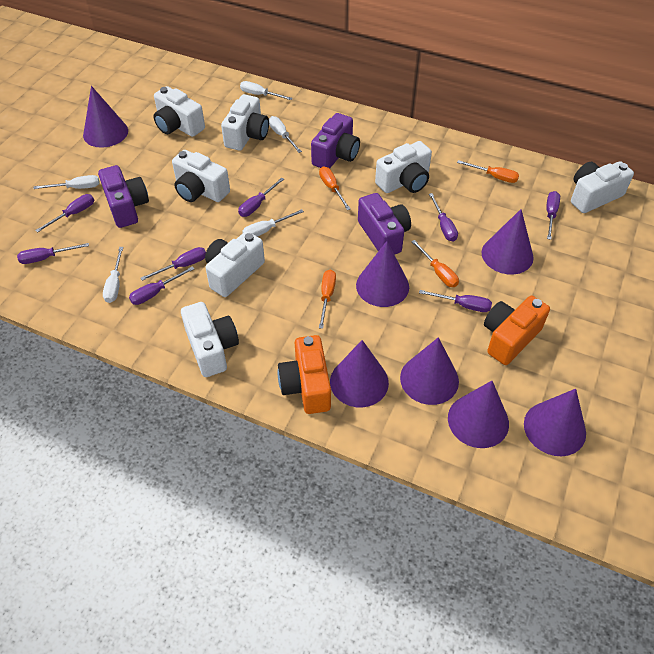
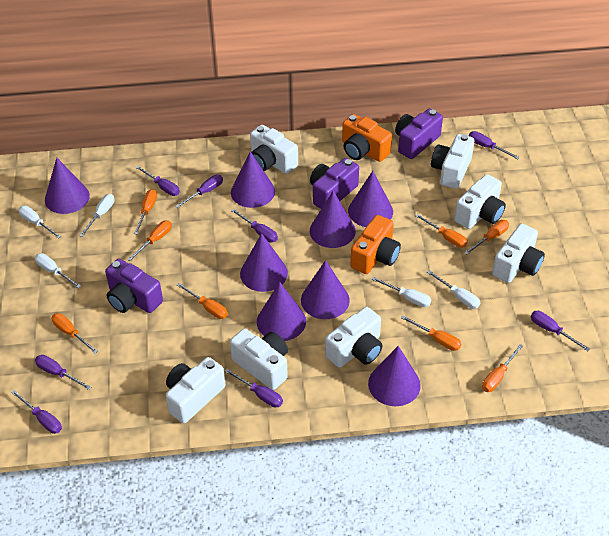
orange screwdriver: [319,167,351,210] [319,270,336,329] [411,240,459,287] [457,160,519,183] = 4 -> [52,313,98,354] [127,220,172,261] [134,189,157,234] [177,283,228,319] [401,315,462,351] [415,214,467,248] [464,220,509,255] [482,344,523,392] = 8
purple cone: [83,86,128,148] [330,340,389,407] [356,241,409,307] [400,337,459,405] [448,381,509,448] [482,209,534,275] [524,389,586,456] = 7 -> [45,158,90,214] [231,151,275,208] [240,233,288,292] [257,282,306,341] [301,260,350,319] [310,191,356,248] [348,171,393,227] [368,346,421,406] = 8

